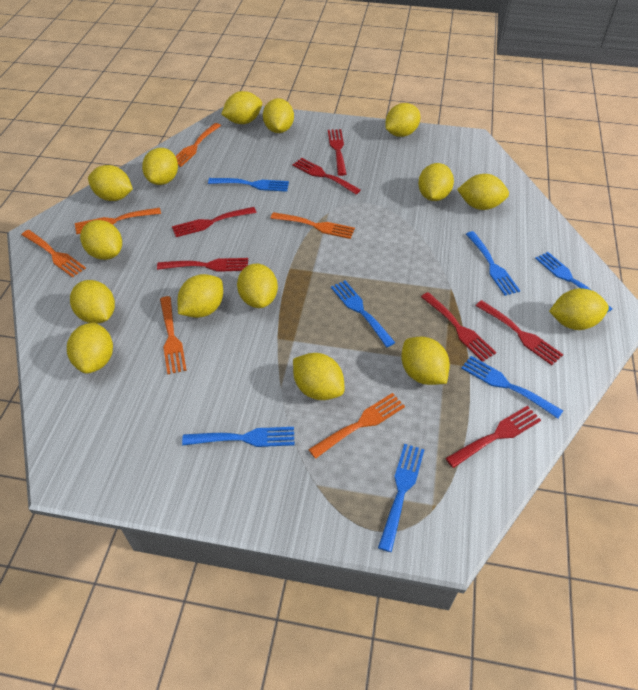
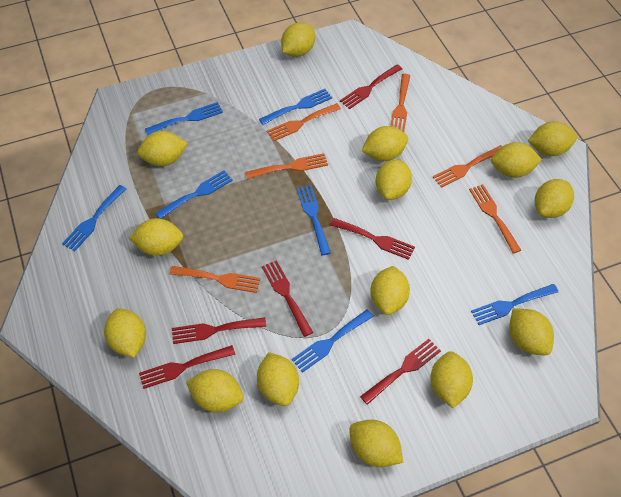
red fork: [157,258,248,272] [172,207,256,237] [292,158,361,194] [328,129,346,176] [421,292,496,362] [446,406,541,468] [476,300,563,365] = 7 -> [139,345,235,389] [172,317,266,344] [262,260,313,337] [330,218,415,260] [340,65,402,109] [360,339,441,405] = 6

